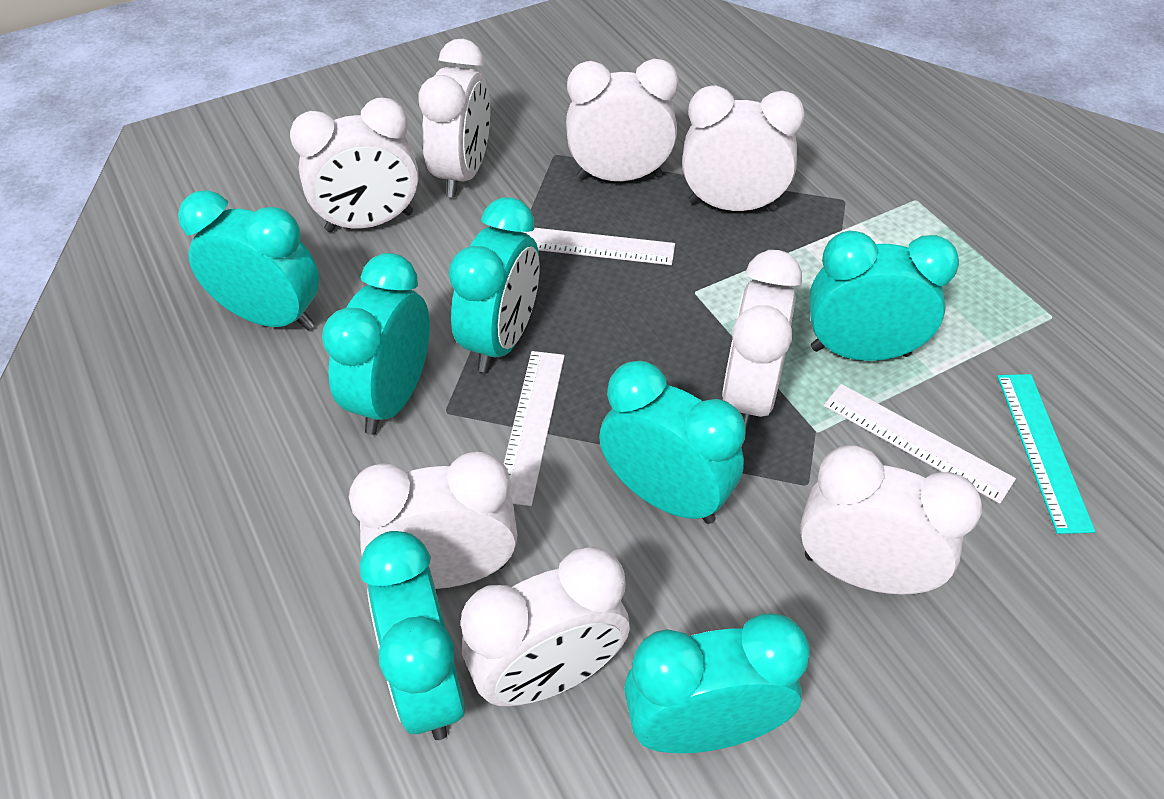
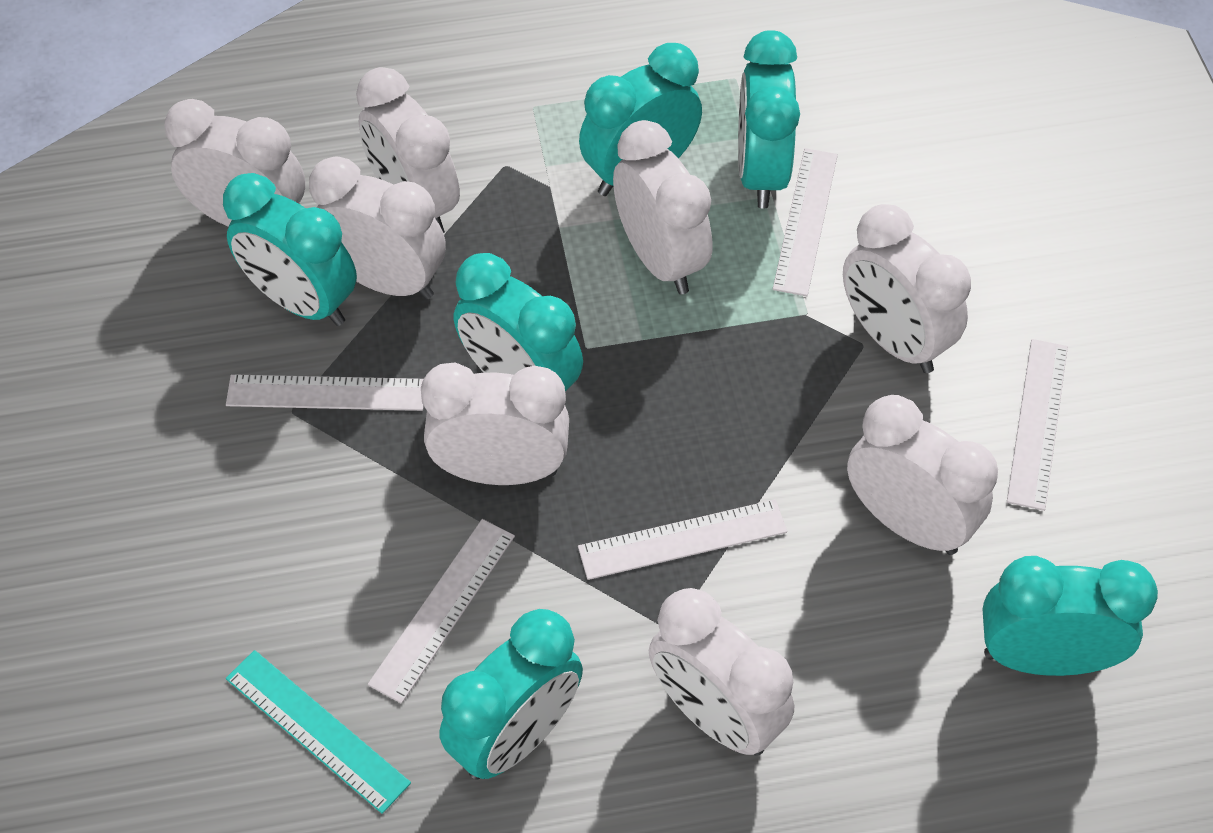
turquoise clock: [178,190,319,330] [322,253,430,435] [360,531,465,740] [449,197,540,373] [599,361,746,524] [624,613,810,753] [809,231,959,361] = 7 -> [223,173,357,326] [439,609,583,779] [454,253,583,391] [579,43,702,196] [738,30,800,208] [982,556,1158,676] = 6
white ruler: [504,351,565,506] [524,228,675,265] [824,384,1016,504] = 3 -> [226,374,424,411] [368,519,515,704] [578,499,787,580] [773,148,838,296] [1007,339,1068,511] = 5

